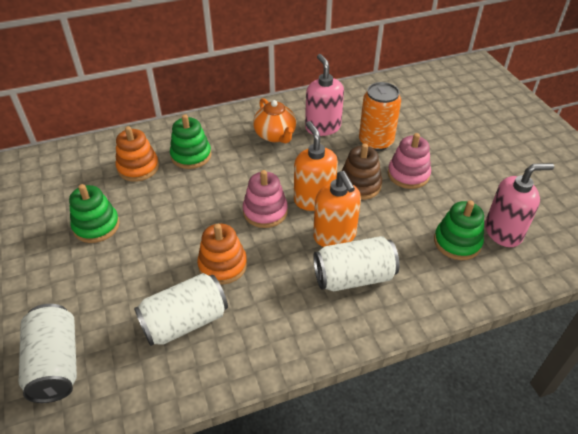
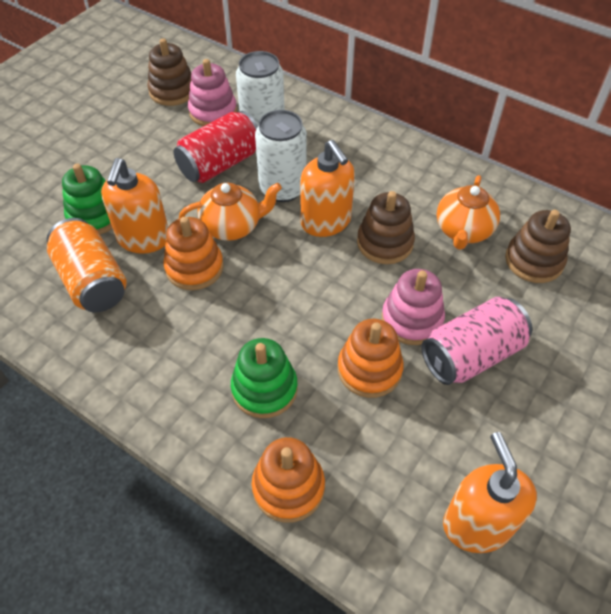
brown stacking toy: [342,143,382,200] = 1 -> [147,38,191,106] [357,191,415,264] [505,210,571,283] = 3
green stacking toy: [69,184,120,243] [170,114,211,169] [434,200,484,260] = 3 -> [62,164,112,234] [231,338,298,418] = 2
orange soap dispenser: [294,121,338,211] [313,171,361,247] = 2 -> [101,158,168,254] [300,140,355,237] [443,432,537,553] = 3
orange stacking toy: [115,126,159,182] [197,224,247,285] = 2 -> [163,217,224,290] [252,437,325,523] [338,319,404,398] = 3
orange teapot: [253,98,296,143] = 1 -> [179,183,282,241] [437,175,500,250] = 2
pink can: none = 0 -> [421,297,532,385] = 1
pink soap dispenser: [305,54,344,136] [485,163,554,247] = 2 -> none = 0
red can: none = 0 -> [174,111,258,183] = 1
white can: [19,304,77,403] [134,273,228,346] [313,236,400,291] = 3 -> [236,51,285,125] [255,110,307,202] = 2

